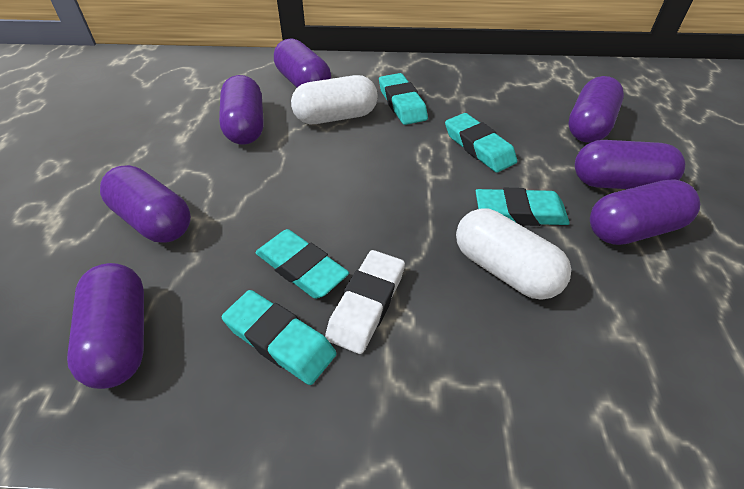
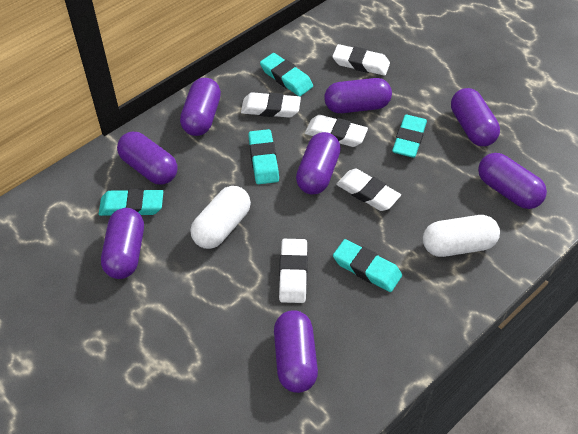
purple capsule: [67,263,144,389] [100,165,191,243] [219,75,264,144] [274,38,331,88] [568,76,624,143] [575,140,685,189] [590,179,700,245] = 7 -> [101,208,144,279] [117,132,177,185] [180,78,221,136] [274,310,318,393] [296,132,341,194] [324,78,392,113] [451,88,500,146] [478,153,547,209] = 8
white eraser: [325,250,405,354] = 1 -> [241,92,301,118] [279,239,308,303] [305,115,368,147] [332,44,390,76] [336,168,401,211] = 5

